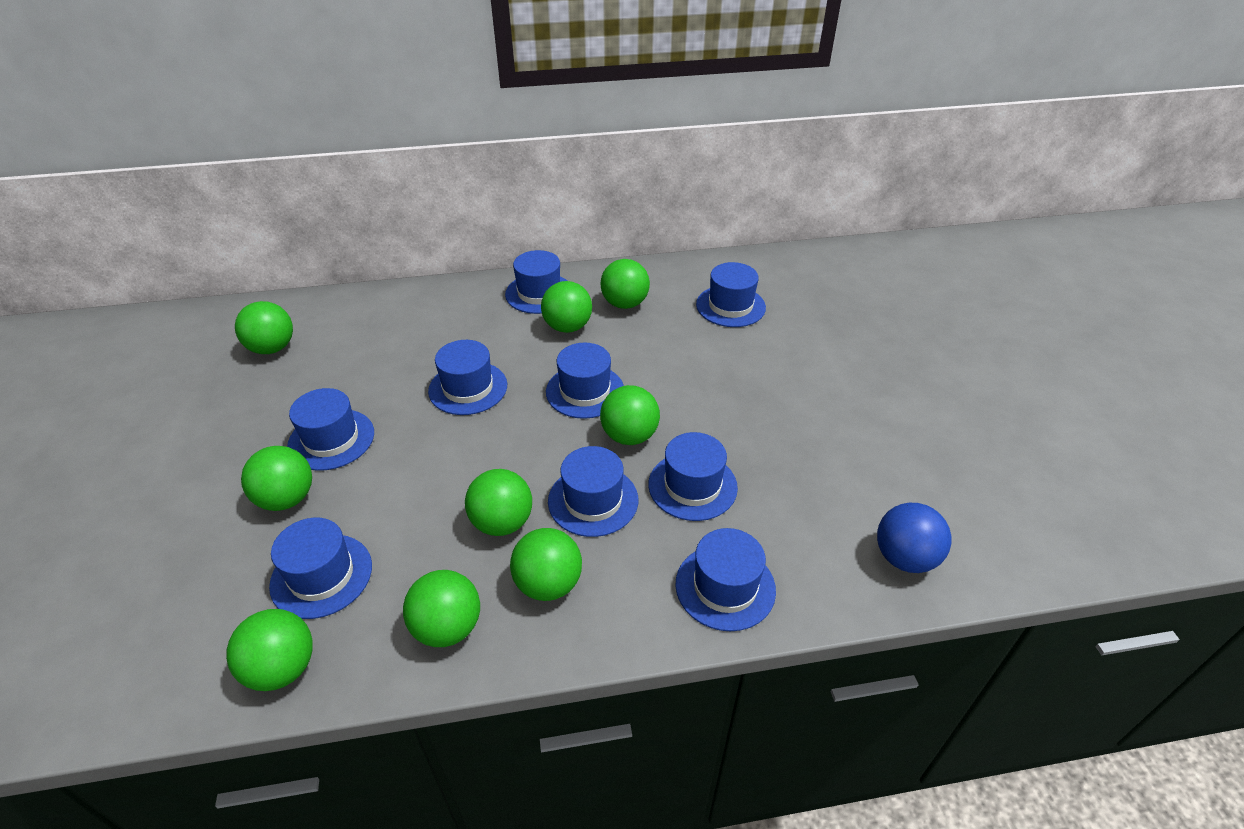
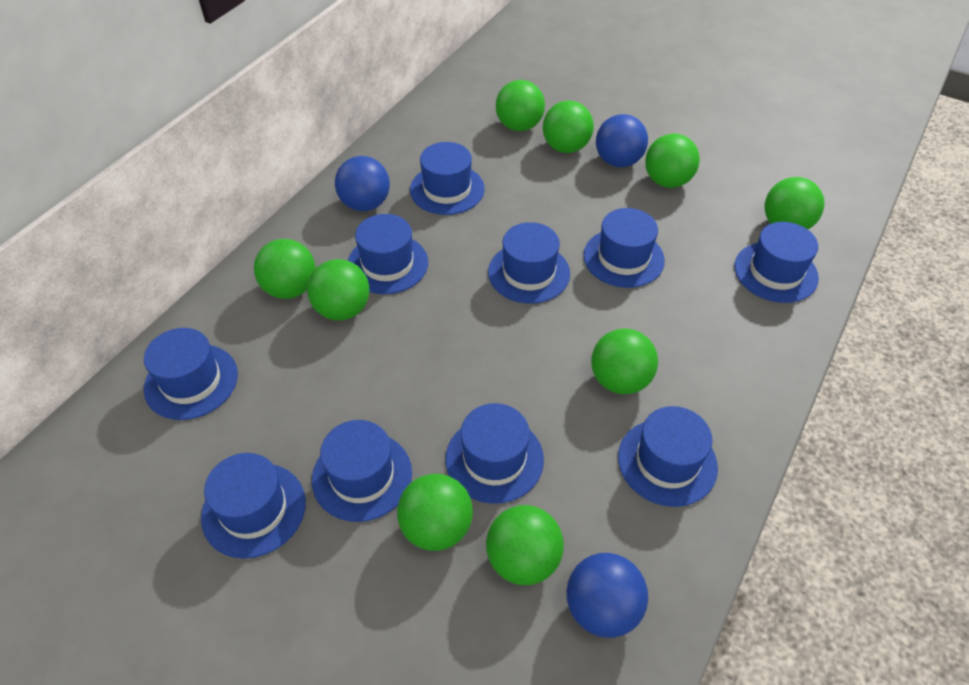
blue ball: [877,503,951,573] = 1 -> [335,156,390,211] [566,553,648,638] [596,114,648,167] = 3
blue hat: [269,518,372,619] [287,388,374,471] [428,340,507,415] [505,250,567,314] [546,343,624,419] [548,446,638,537] [648,432,738,521] [675,528,776,631] [696,262,766,327] = 9 -> [144,328,238,420] [201,453,306,559] [312,420,412,522] [348,214,428,294] [410,142,485,215] [446,403,544,504] [488,222,570,304] [583,208,665,288] [618,406,718,507] [735,222,819,303] = 10

